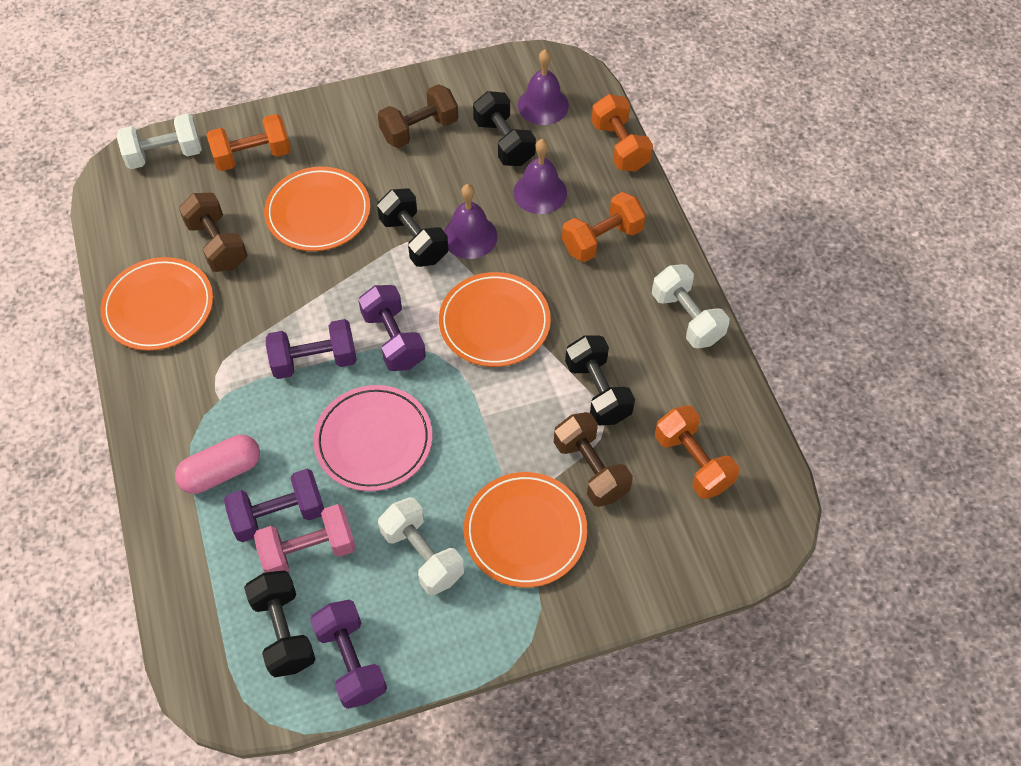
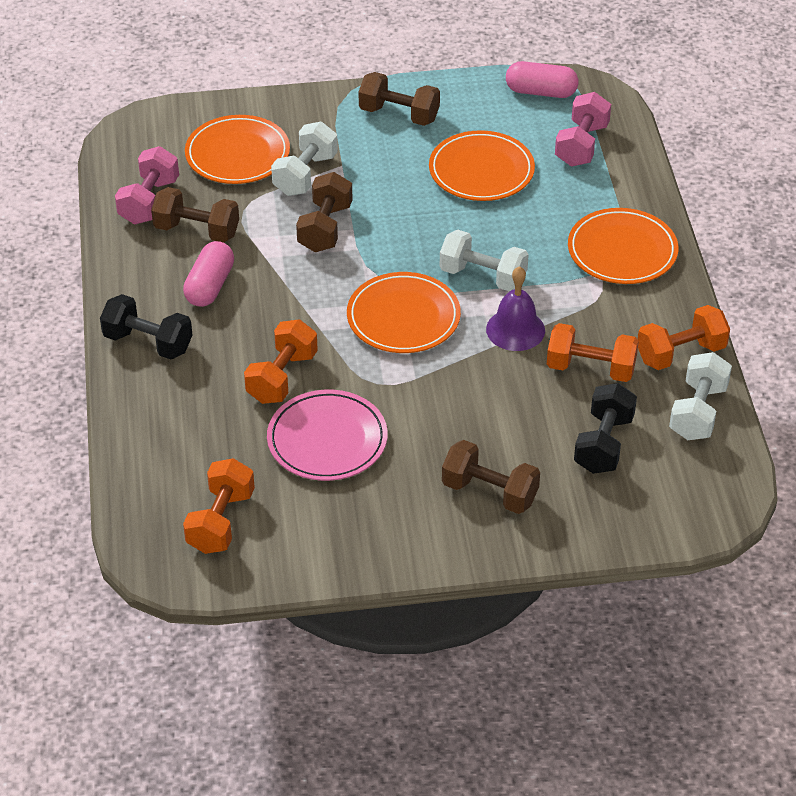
black dumbbell: [244,570,315,677] [377,189,448,267] [473,91,536,166] [565,336,635,425] = 4 -> [100,294,192,360] [574,383,637,474] = 2
brown dumbbell: [179,193,247,272] [378,84,458,148] [554,412,633,507] = 3 -> [151,187,239,243] [296,172,353,252] [359,72,440,126] [442,440,540,514] = 4
pink capsule: [175,435,260,494] = 1 -> [183,241,234,307] [506,61,578,98] = 2
pink dumbbell: [254,504,356,573] = 1 -> [115,146,179,224] [555,92,611,167] = 2
purple bell: [444,184,498,259] [513,139,567,214] [518,49,569,125] = 3 -> [486,266,545,351] = 1
purple dumbbell: [224,469,324,542] [266,319,357,379] [310,600,387,709] [358,285,426,371] = 4 -> none = 0

